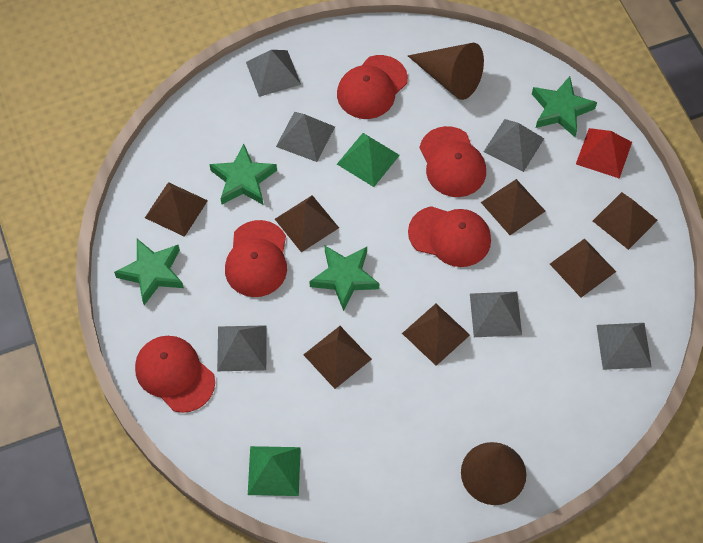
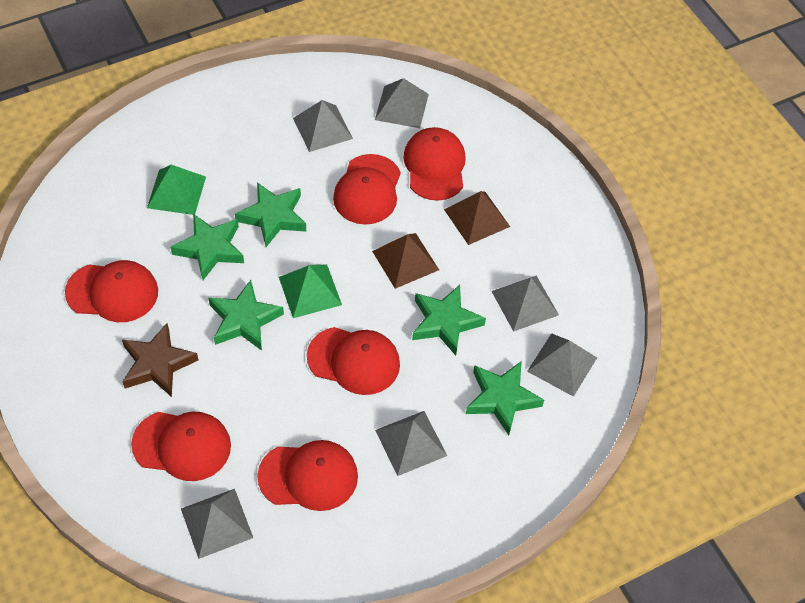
brown cone: [408,43,484,100] [461,442,526,505] = 2 -> none = 0
brown pyramid: [145,182,208,237] [275,195,339,252] [303,326,372,389] [402,304,470,366] [481,179,545,235] [550,239,616,297] [593,192,658,250] = 7 -> [372,233,439,289] [444,191,510,245] = 2
brown star: none = 0 -> [122,323,198,397] = 1
green star: [114,239,184,305] [209,144,277,205] [309,246,379,311] [532,76,597,137] = 4 -> [170,214,244,280] [208,280,284,351] [235,182,306,247] [412,285,486,356] [466,361,544,435] = 5
red cap: [135,336,215,413] [225,220,287,297] [337,55,408,119] [408,206,491,267] [420,126,486,197] = 5 -> [65,260,158,322] [131,412,231,481] [257,440,358,511] [307,327,400,395] [333,154,401,225] [403,127,466,201] = 6
red pyramid: [576,128,632,179] = 1 -> none = 0

